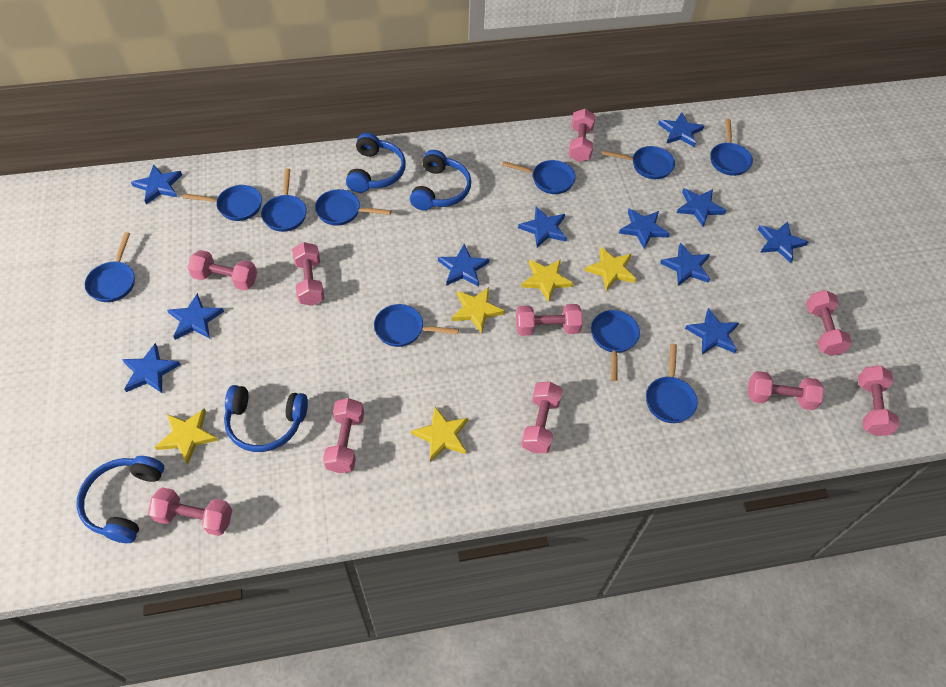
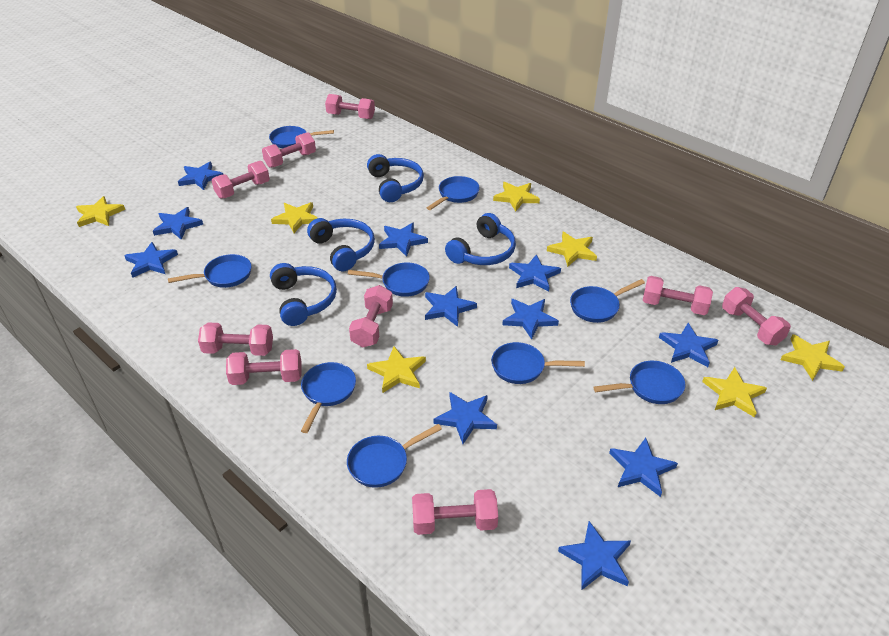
blue pan: [85,232,135,302] [183,185,262,221] [261,168,307,232] [315,189,392,226] [374,304,459,347] [502,160,576,194] [591,310,640,381] [602,146,675,179] [646,344,698,423] [711,119,753,176] = 10 -> [168,254,251,288] [269,126,334,148] [301,362,356,433] [347,424,442,488] [348,263,430,297] [427,176,480,210] [491,342,585,384] [570,279,645,323] [593,361,685,404] = 9
pink dumbbell: [148,487,232,536] [188,250,257,291] [292,242,324,306] [323,398,364,473] [516,304,583,336] [521,382,563,453] [569,109,595,162] [748,371,824,410] [806,290,852,356] [858,365,899,436] = 10 -> [198,323,273,356] [211,161,270,199] [226,349,302,385] [262,132,316,168] [325,94,375,119] [349,285,393,347] [412,489,498,535] [643,276,713,315] [722,287,791,345] = 9
yellow star: [155,409,218,465] [411,407,468,462] [452,287,505,334] [521,259,574,303] [585,247,636,291] = 5 -> [76,196,125,227] [271,202,318,233] [367,346,426,393] [493,182,540,211] [547,232,597,267] [702,367,767,418] [780,334,845,381] = 7

